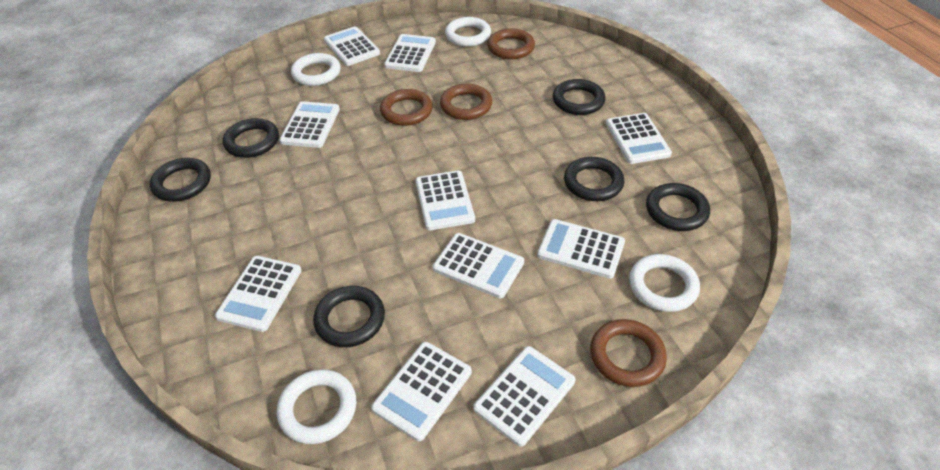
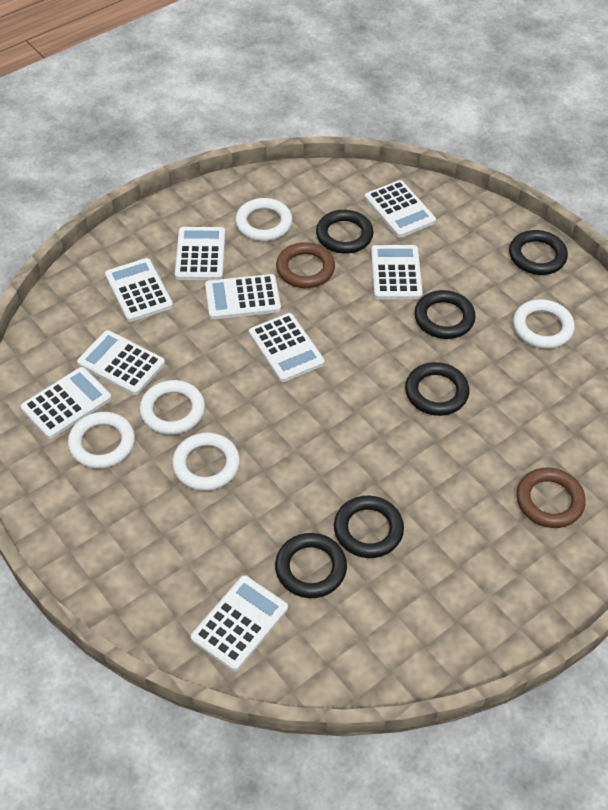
brown ring: [380,89,433,126] [440,84,492,120] [487,28,535,59] [590,319,667,387] = 4 -> [276,242,335,288] [516,468,586,528] = 2
white calculator: [215,256,301,332] [279,101,340,148] [324,27,380,66] [371,342,472,441] [384,34,436,72] [416,170,475,230] [433,233,524,298] [473,346,575,447] [537,219,625,279] [606,113,672,164] = 10 -> [21,367,112,439] [77,330,165,395] [105,258,173,322] [175,227,225,280] [191,575,288,671] [205,274,281,319] [249,313,325,382] [365,180,436,237] [371,245,423,299] = 9
white ring: [277,369,356,444] [291,53,340,86] [445,17,491,47] [629,254,700,312] = 4 -> [68,412,135,469] [139,380,205,435] [172,433,240,491] [235,198,292,241] [513,299,575,349] = 5

